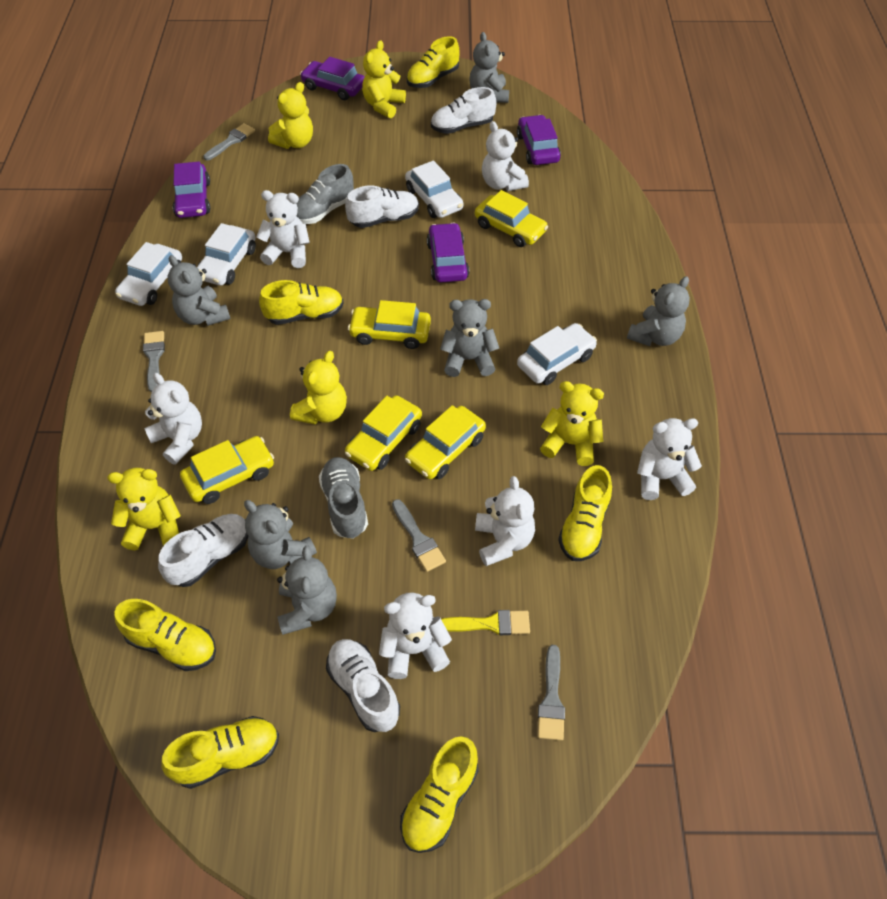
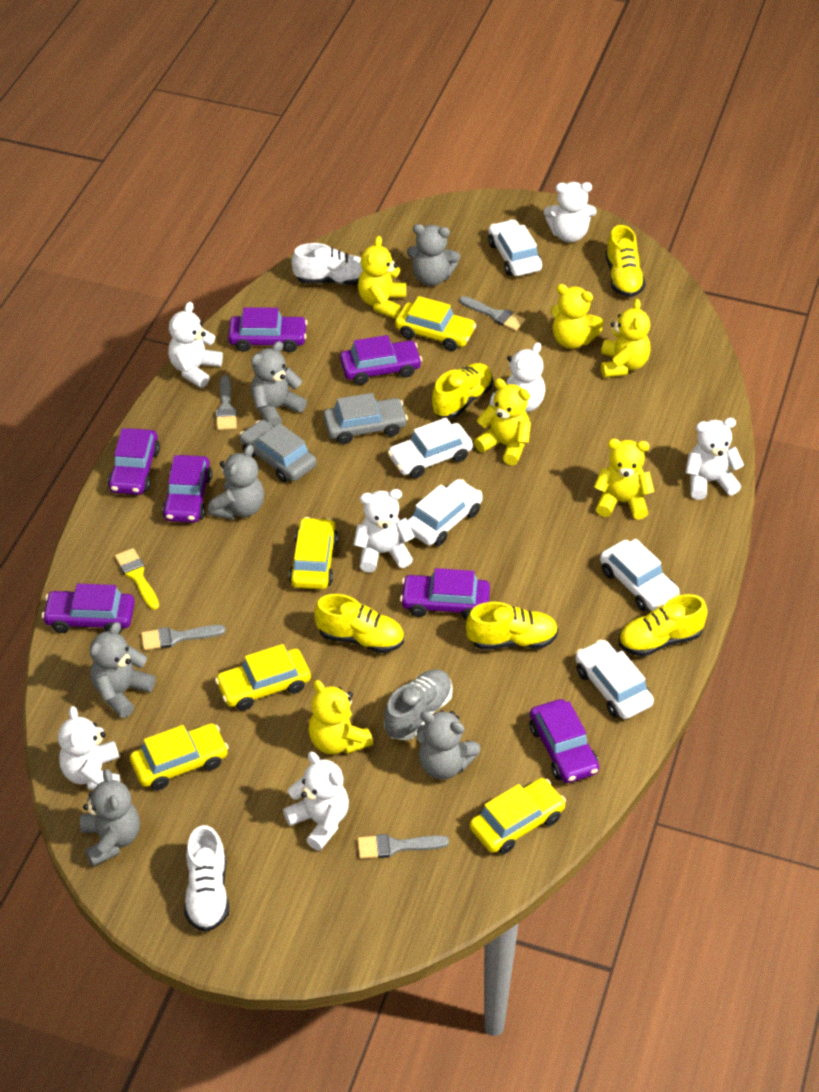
grey car: none = 0 -> [240,420,317,482] [323,393,408,444] = 2
grey shoe: [296,164,354,224] [319,457,368,539] = 2 -> [384,669,453,740] = 1
purple car: [173,161,210,218] [300,57,364,100] [427,223,469,282] [517,115,561,165] = 4 -> [42,584,135,634] [108,428,160,495] [162,455,212,523] [228,307,308,352] [340,335,422,385] [400,568,490,620] [530,699,599,783] = 7
white car: [115,242,182,306] [197,223,256,286] [405,160,463,218] [517,323,597,385] = 4 -> [388,418,473,479] [407,479,482,546] [488,219,542,276] [575,639,654,719] [600,539,680,611] = 5
white shoe: [158,514,249,587] [326,639,400,732] [345,185,419,228] [431,87,496,134] = 4 -> [184,825,229,932] [291,243,363,285] = 2
white teddy bear: [144,373,202,464] [256,190,310,268] [379,593,452,679] [475,476,535,566] [482,121,529,191] [637,418,702,500] = 6 -> [58,706,120,790] [168,302,223,388] [283,752,349,851] [353,489,415,573] [490,342,545,412] [544,182,596,243] [685,418,744,500] = 7
yellow shoe: [114,599,216,671] [161,716,279,789] [259,280,344,325] [400,736,479,853] [407,36,460,88] [558,465,612,561] = 6 -> [314,594,404,653] [432,363,493,418] [466,602,558,650] [605,225,646,297] [619,594,708,657] = 5
yellow teddy bear: [107,468,181,550] [268,82,313,149] [290,351,347,425] [362,40,406,118] [540,381,604,466] = 5 -> [308,680,373,754] [358,236,406,318] [474,378,531,466] [551,284,604,349] [594,439,654,520] [601,299,651,378] = 6

